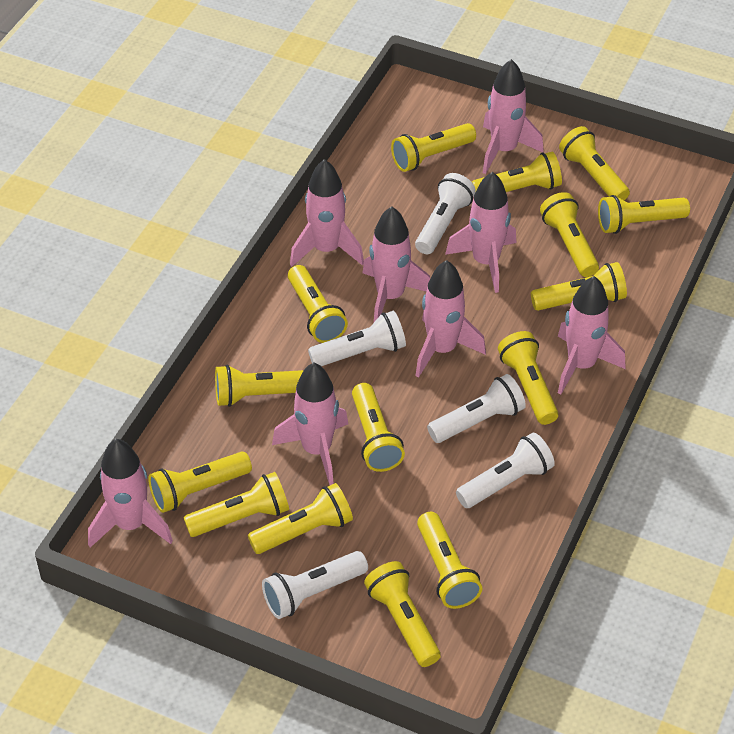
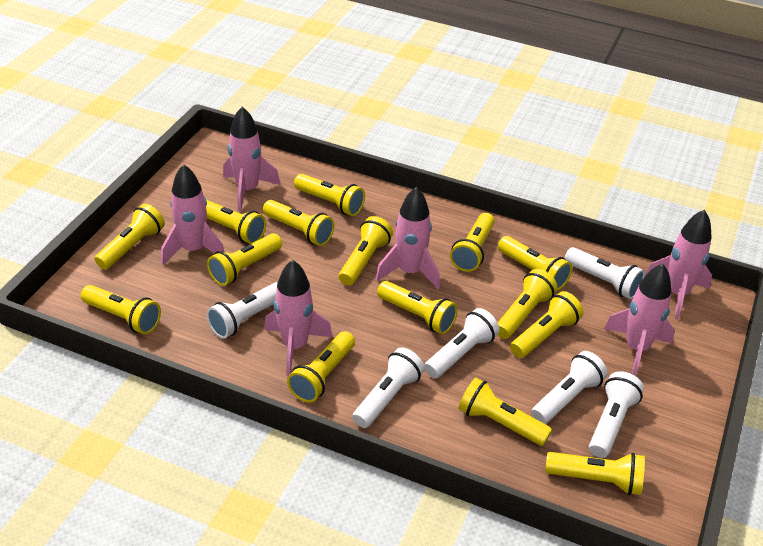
pink rocket: [88,439,173,547] [272,363,348,485] [290,159,364,267] [362,206,430,322] [416,260,486,378] [445,172,516,293] [483,59,544,174] [558,276,626,394] = 8 -> [161,164,225,265] [223,106,280,212] [264,260,332,376] [375,187,440,289] [604,264,675,376] [645,210,712,320] = 6
white flashlight: [262,551,368,619] [308,311,406,366] [415,173,476,254] [427,374,526,443] [456,433,555,508] = 5 -> [207,282,278,339] [352,347,425,428] [424,308,500,378] [531,351,608,424] [565,247,645,299] [589,371,644,458] = 6

